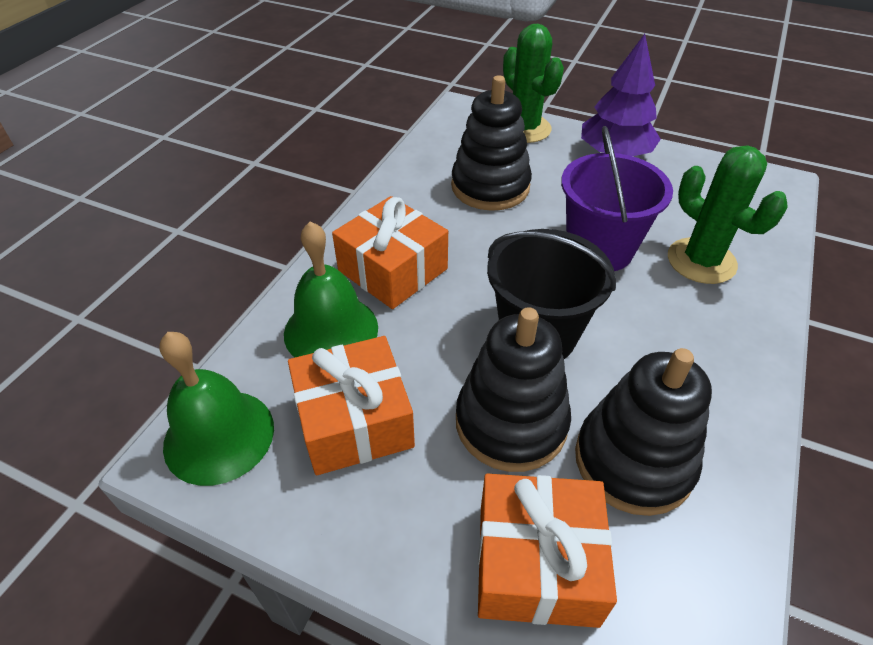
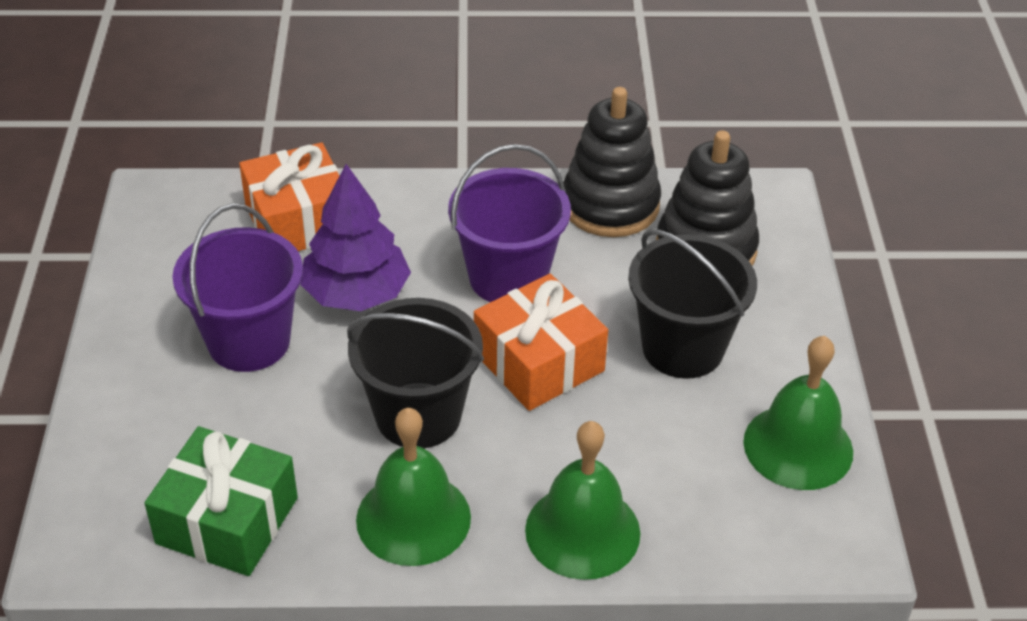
black bucket: [487,229,616,359] = 1 -> [347,298,484,448] [628,229,757,379] = 2
black stacking toy: [451,75,532,211] [456,307,571,472] [575,348,712,516] = 3 -> [563,87,661,237] [656,131,759,265] = 2
green bell: [159,332,274,486] [284,221,378,357] = 2 -> [356,408,471,566] [525,421,640,580] [743,336,853,490] = 3
green cactus: [503,24,564,143] [668,146,788,284] = 2 -> none = 0
green gift: none = 0 -> [145,426,298,576] = 1
orange gift: [288,336,415,475] [332,196,448,309] [478,473,617,628] = 3 -> [239,142,339,251] [474,274,608,411] = 2
purple bucket: [561,126,673,271] = 1 -> [172,204,303,372] [448,144,571,302] = 2

